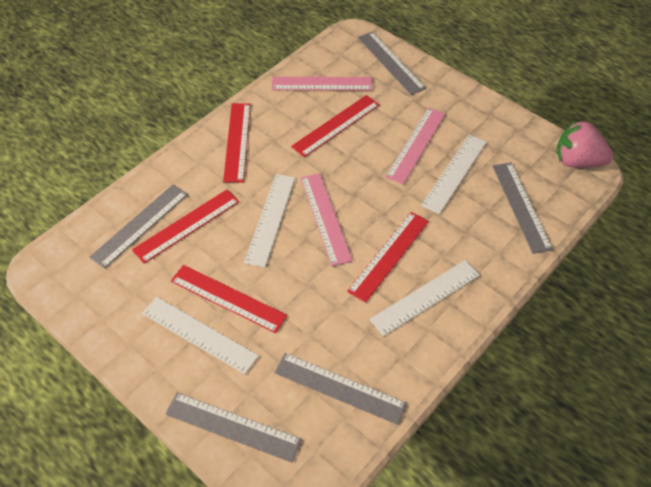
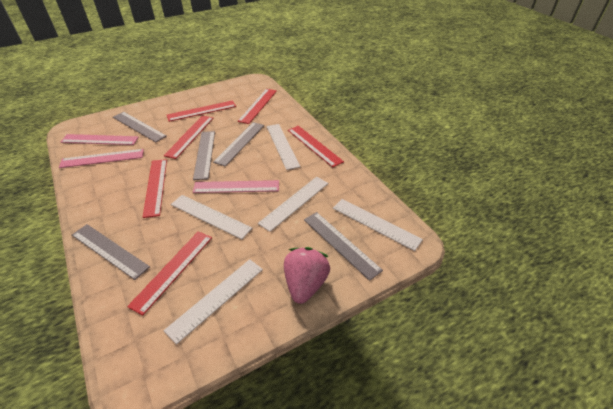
red ruler: [132,190,239,264] [171,265,288,333] [223,103,251,183] [291,95,380,157] [347,212,429,303] = 5 -> [127,231,212,315] [142,159,167,218] [164,116,213,159] [167,100,236,122] [238,89,277,124] [288,126,344,167] = 6
white ruler: [142,297,259,374] [244,174,295,267] [369,260,480,336] [421,135,487,214] = 4 -> [164,259,263,345] [171,195,252,239] [258,177,328,232] [267,124,300,170] [333,199,423,251] = 5

